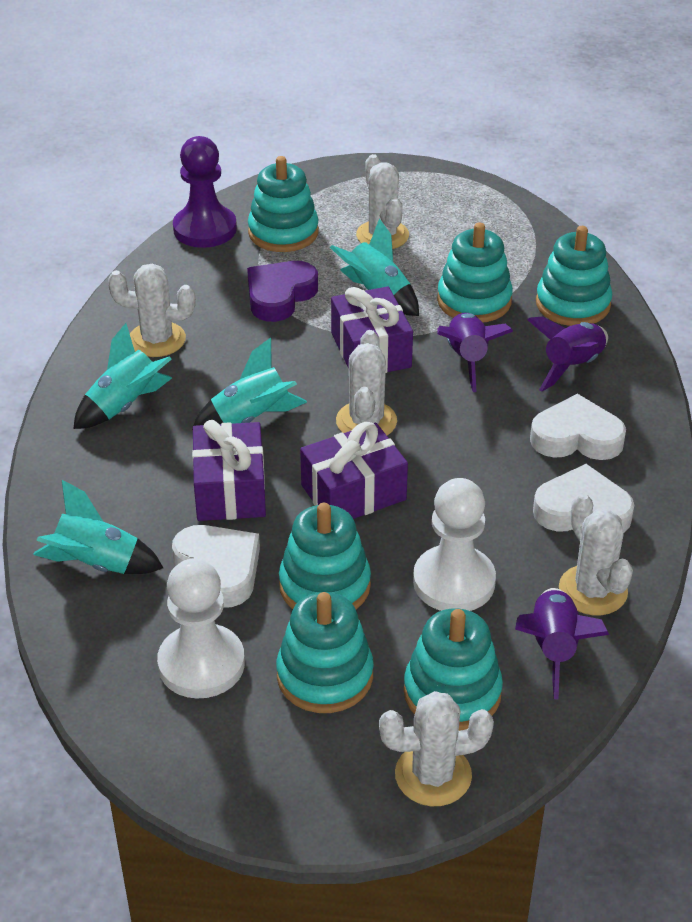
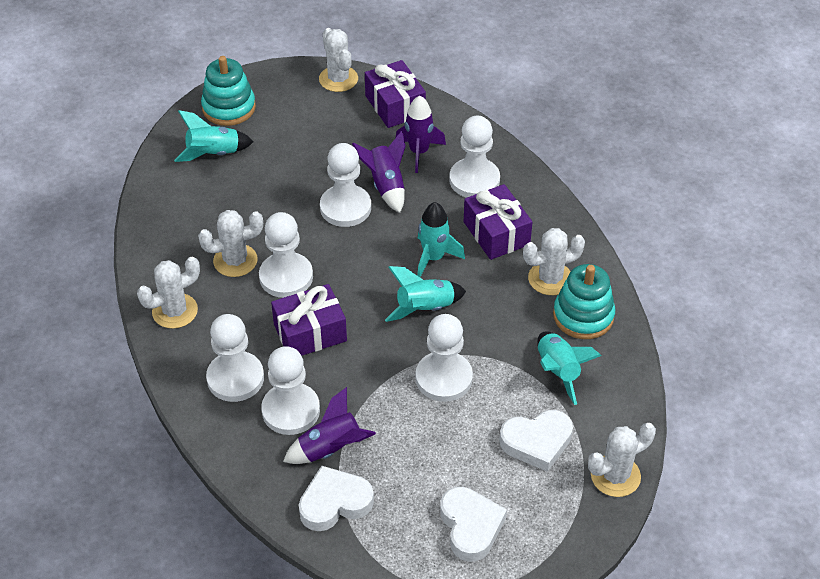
purple heart: [247,261,318,322] = 1 -> none = 0
purple pawn: [173,136,237,248] = 1 -> none = 0
turquoise stacking toy: [248,156,319,252] [276,592,374,713] [279,503,371,609] [404,608,503,731] [437,222,513,322] [536,226,612,326] = 6 -> [201,56,256,126] [553,264,615,339] = 2
white pawn: [157,559,245,698] [413,478,496,611] = 2 -> [206,314,264,402] [259,212,313,298] [261,346,320,435] [320,143,371,227] [416,314,473,402] [449,116,500,198] = 6

